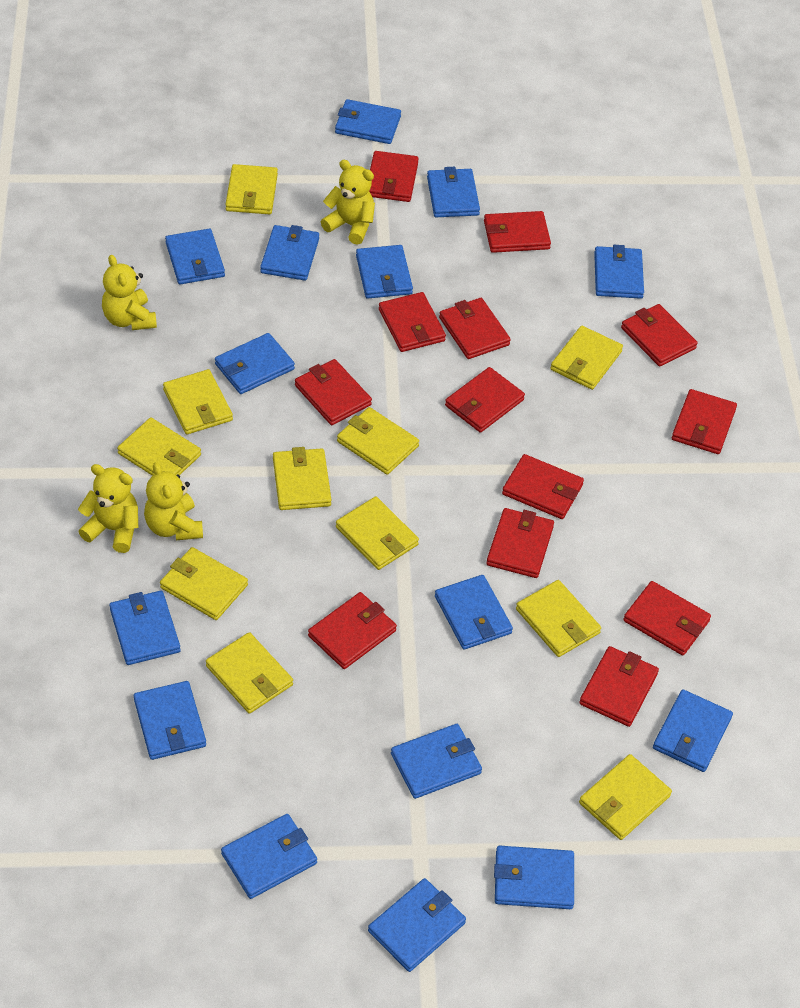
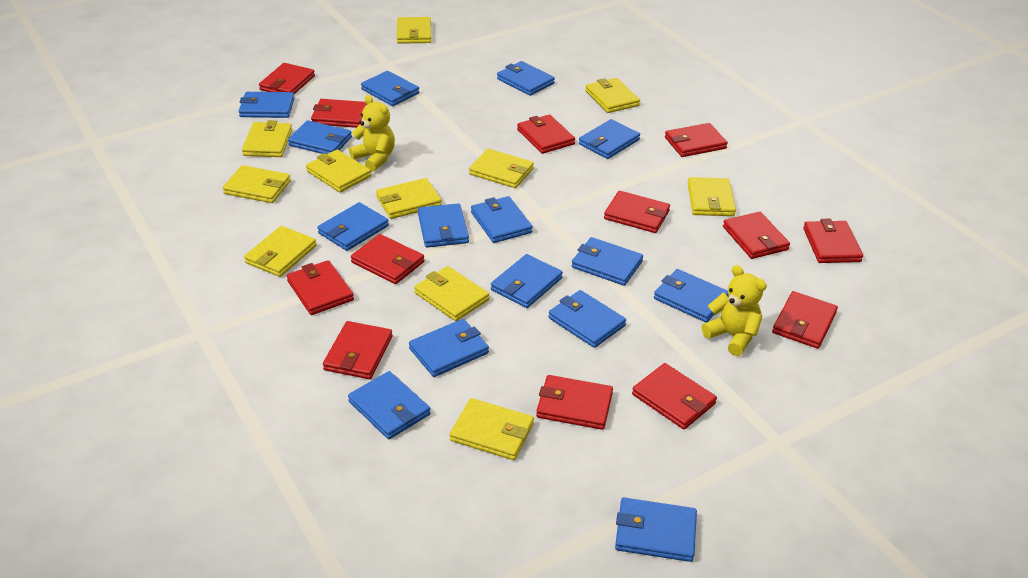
yellow teddy bear: [78,464,138,553] [102,255,157,330] [144,462,203,540] [321,160,375,245] = 4 -> [349,95,395,172] [702,265,767,356] = 2

